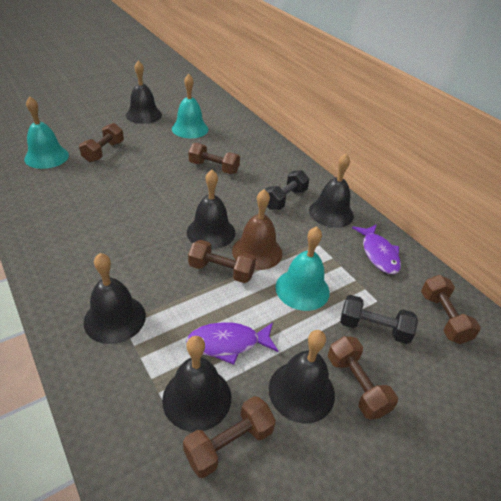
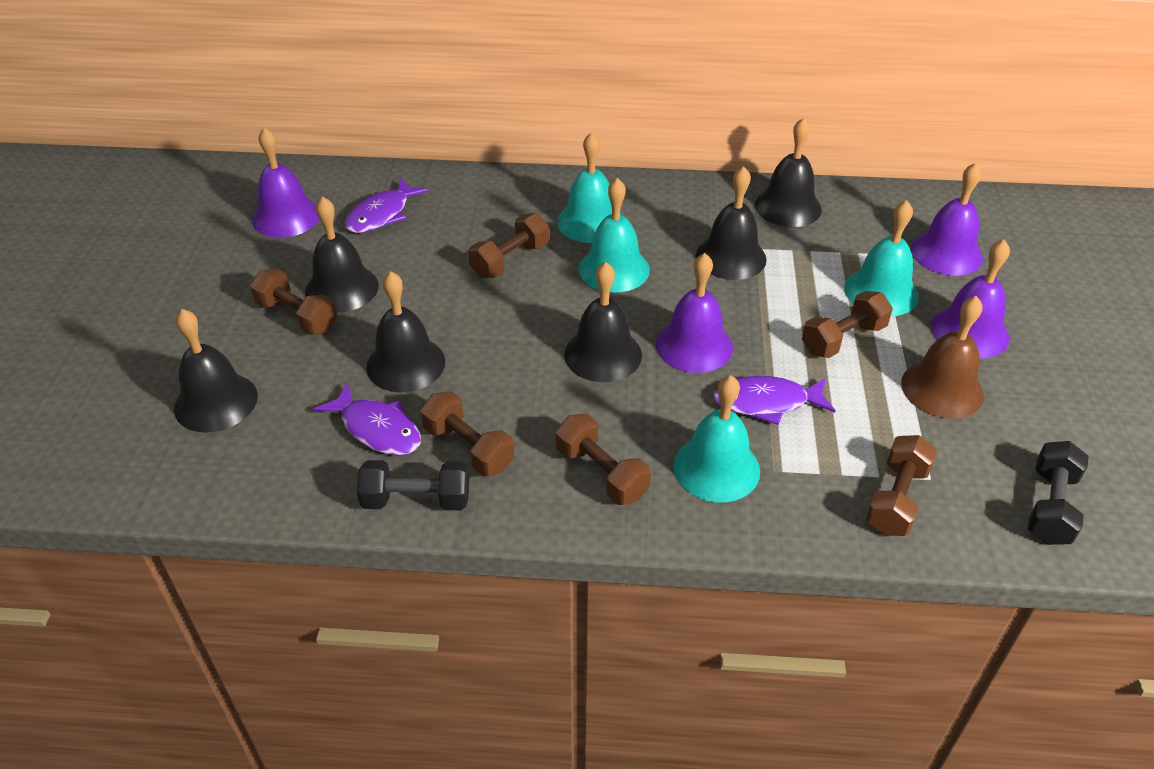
purple bell: none = 0 -> [252,127,319,238] [656,253,733,373] [911,162,983,276] [931,240,1010,359] = 4
purple fish: [186,322,278,365] [352,224,401,274] = 2 -> [314,383,421,455] [345,178,429,233] [714,376,836,425] = 3
turquoise bell: [24,96,69,169] [172,74,208,138] [275,226,330,311] = 3 -> [557,132,621,243] [579,178,650,293] [673,375,760,502] [844,200,919,316] = 4

